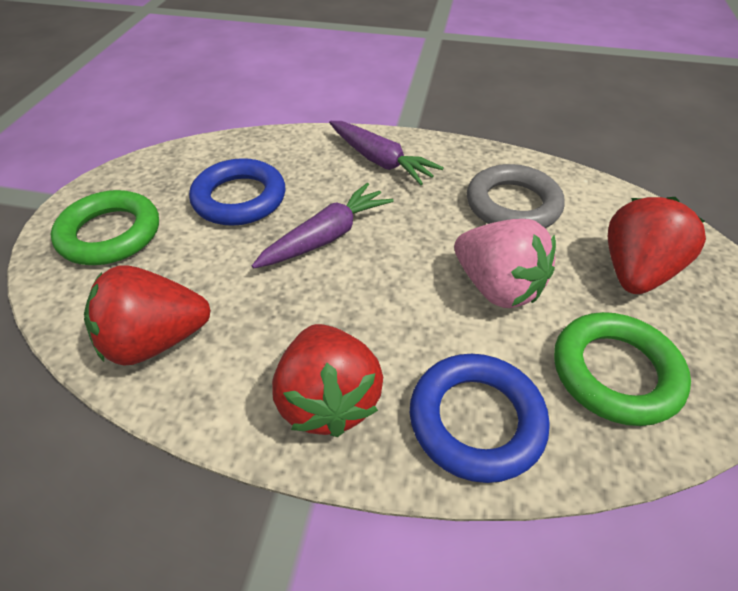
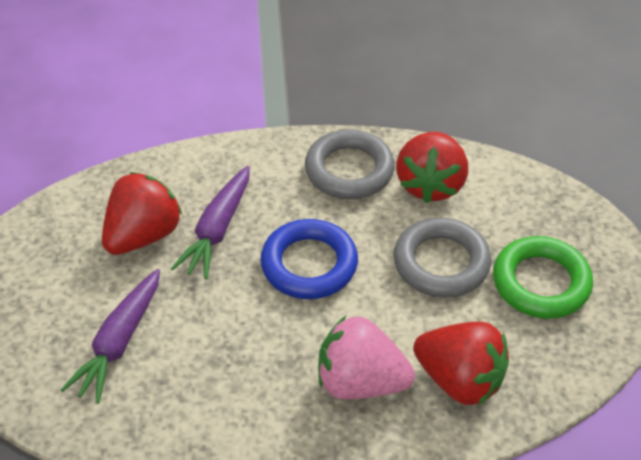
blue ring: [189,158,285,226] [410,354,550,483] = 2 -> [260,219,358,299] = 1
green ring: [51,190,159,265] [554,312,691,426] = 2 -> [493,236,593,319] = 1
grey ring: [467,164,565,228] = 1 -> [305,130,395,199] [393,218,491,298] = 2

